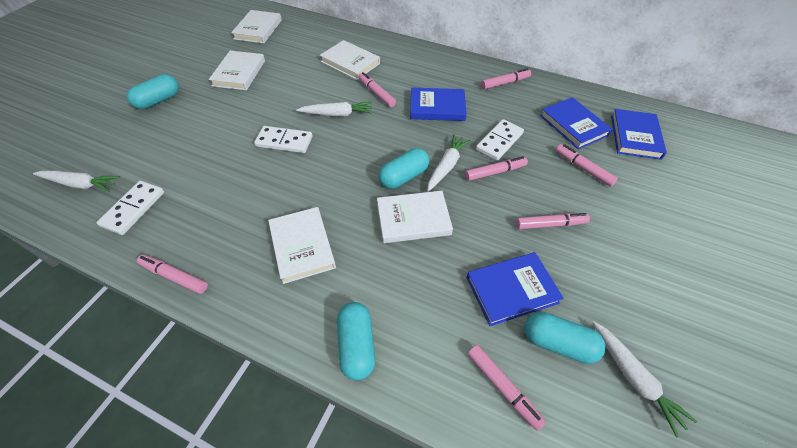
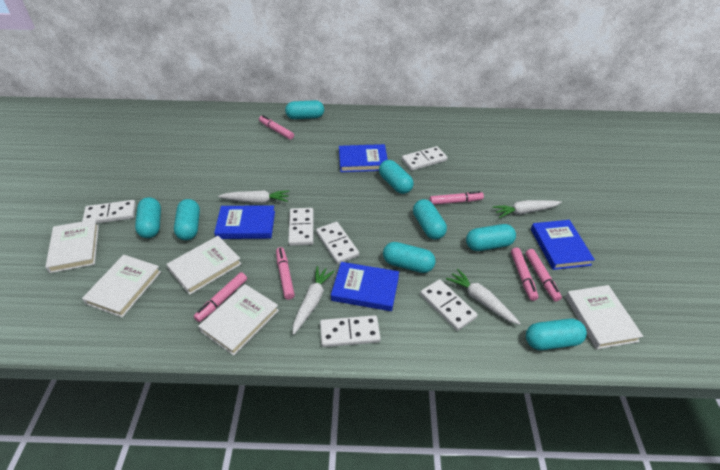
pink marker: [137,255,208,294] [358,72,396,107] [465,156,528,181] [467,345,546,431] [481,68,531,89] [516,213,590,229] [556,144,618,187] = 7 -> [193,272,247,322] [259,115,294,140] [276,247,295,300] [429,191,484,205] [511,248,538,301] [525,249,562,302] = 6
turquoise capsule: [126,74,179,109] [337,302,375,381] [379,148,429,189] [524,312,606,364] = 4 -> [135,197,161,238] [174,199,200,240] [285,100,324,119] [379,160,414,194] [383,242,436,273] [413,199,447,239] [466,224,516,251] [526,318,587,350] = 8
white domino: [97,181,164,235] [254,126,313,153] [476,119,524,161] = 3 -> [82,200,136,224] [288,208,314,246] [316,222,359,264] [320,315,381,347] [402,146,447,171] [420,279,478,331] = 6

